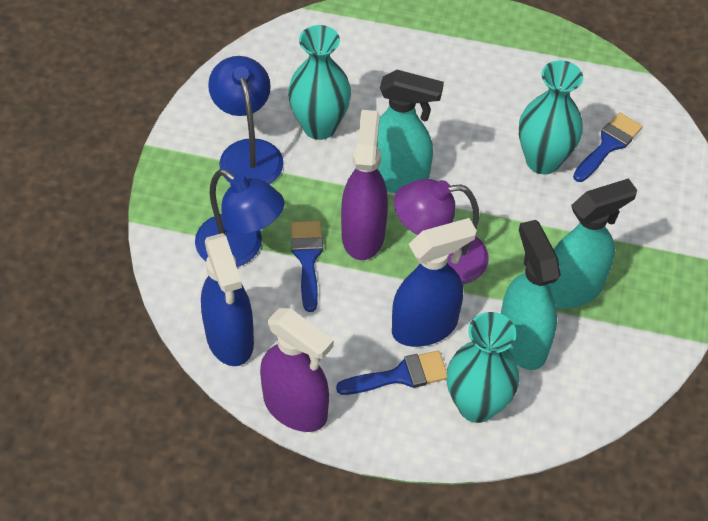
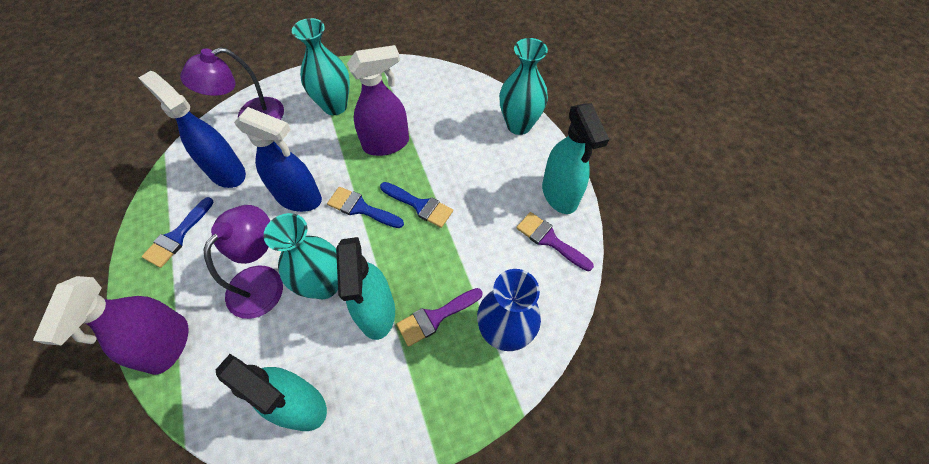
blue lamp: [195,169,284,267] [208,56,284,184] = 2 -> none = 0
blue vase: none = 0 -> [477,269,541,351] = 1
purple brush: none = 0 -> [397,288,483,347] [516,212,594,271] = 2
purple lamp: [394,179,489,284] = 1 -> [180,47,284,120] [203,205,283,319] = 2

